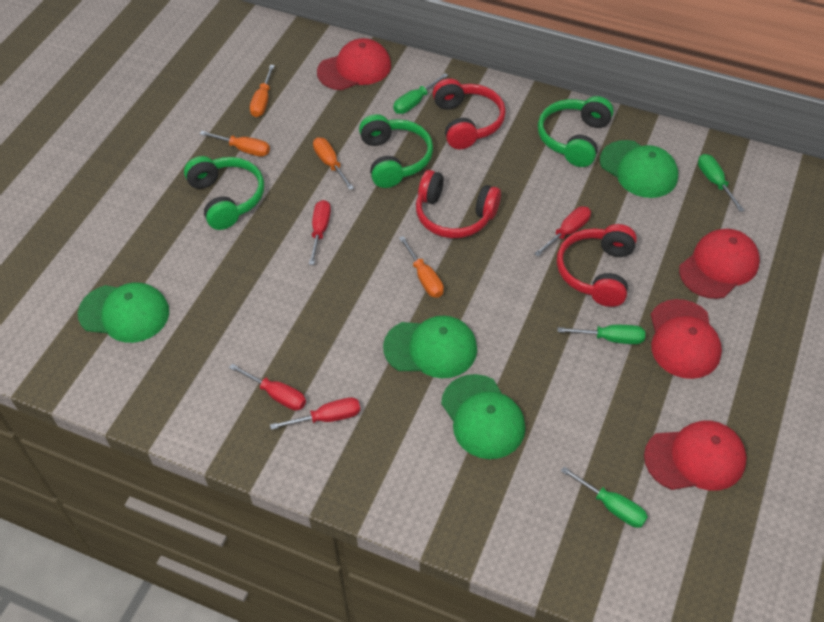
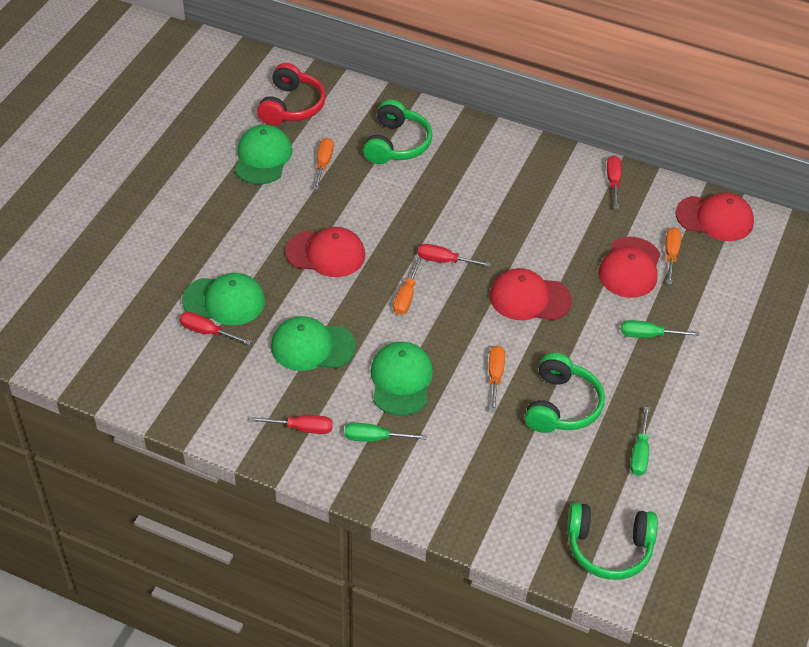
green screwdriver: [393,73,448,114] [557,325,645,344] [561,467,648,528] [698,154,744,212] = 4 -> [345,423,427,442] [621,320,699,338] [630,407,650,476] = 3
red headphones: [416,170,501,238] [433,78,506,149] [557,224,637,307] = 3 -> [257,63,326,126] = 1

